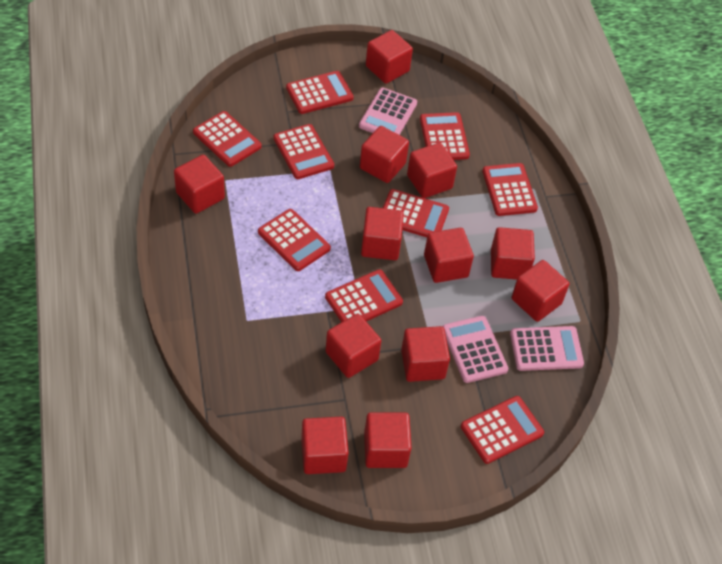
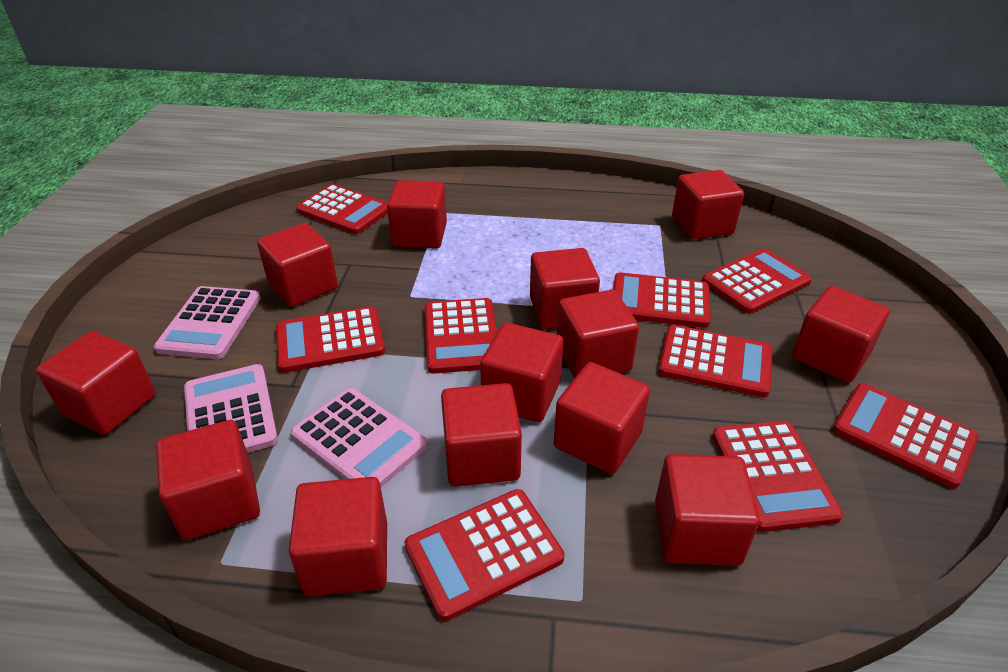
red cube: [174,155,225,214] [301,417,349,474] [326,314,381,378] [360,126,409,183] [361,207,404,260] [364,412,412,468] [366,30,413,84] [401,326,450,382] [407,143,457,198] [424,228,474,283] [491,227,535,280] [512,260,569,322] = 12 -> [36,331,156,435] [156,420,260,540] [257,223,338,307] [289,477,387,597] [387,180,447,248] [441,383,522,487] [480,323,564,422] [530,248,600,329] [554,362,650,474] [557,290,639,379] [655,454,760,566] [672,170,744,240] [792,286,890,383] = 13

